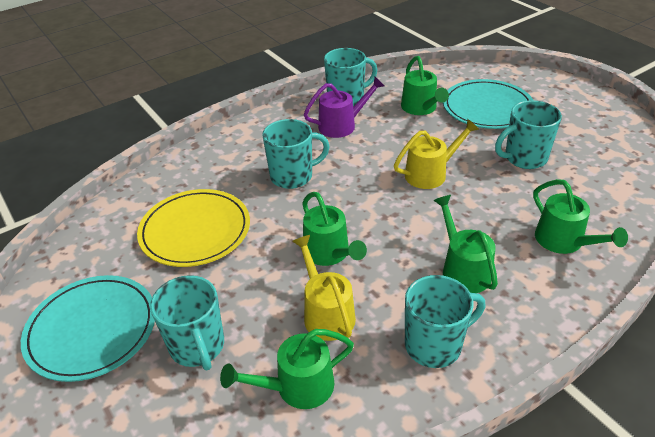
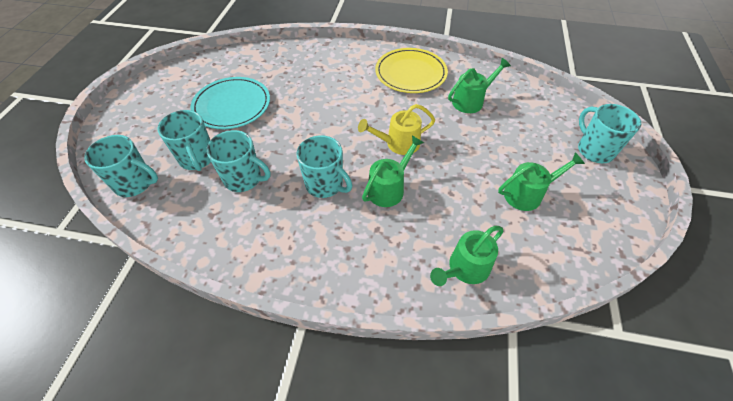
green watering can: [220,329,354,409] [302,192,367,266] [401,56,449,115] [433,195,498,293] [533,179,628,254] = 5 -> [362,135,424,207] [430,226,504,286] [448,58,511,113] [498,152,585,211] = 4
purple watering can: [304,77,384,138] = 1 -> none = 0
turquoise plate: [21,275,155,382] [443,79,533,129] = 2 -> [191,77,270,129] = 1
yellow watering can: [292,235,356,341] [394,119,479,189] = 2 -> [358,104,435,155] = 1

